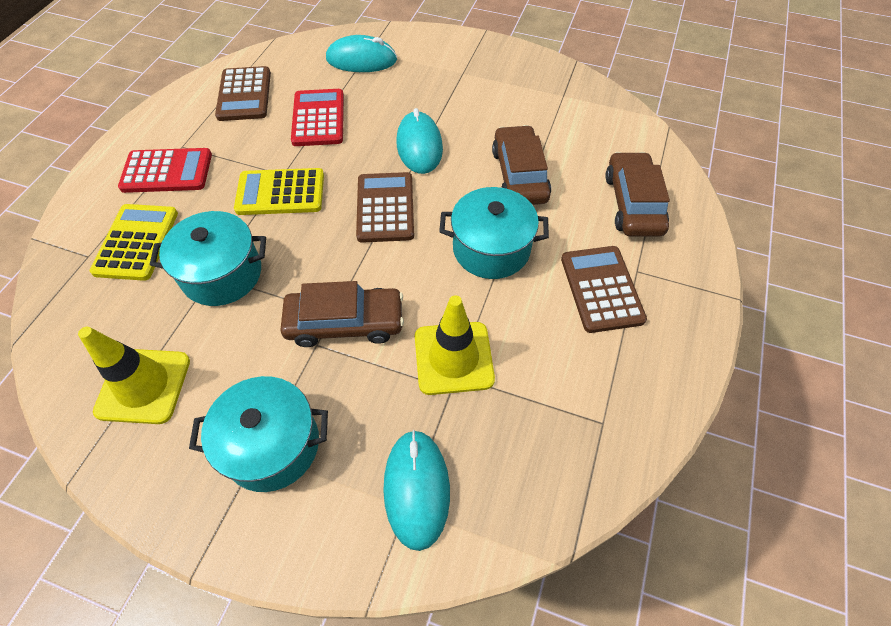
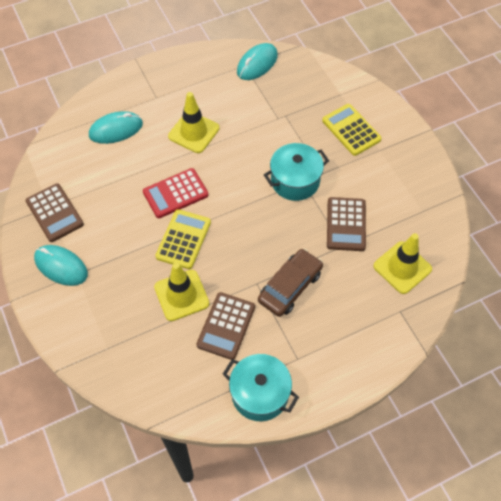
brown car: [280,281,404,347] [492,125,551,205] [605,152,670,236] = 3 -> [258,249,323,317] = 1
red calculator: [118,148,212,193] [291,89,344,146] = 2 -> [143,168,208,218] = 1
turquoise pot: [150,211,266,306] [189,376,328,492] [439,187,549,279] = 3 -> [223,354,299,421] [264,143,329,201] = 2
yellow traffic cone: [78,327,190,424] [415,295,495,395] = 2 -> [154,263,209,321] [168,92,219,153] [373,233,432,294] = 3

